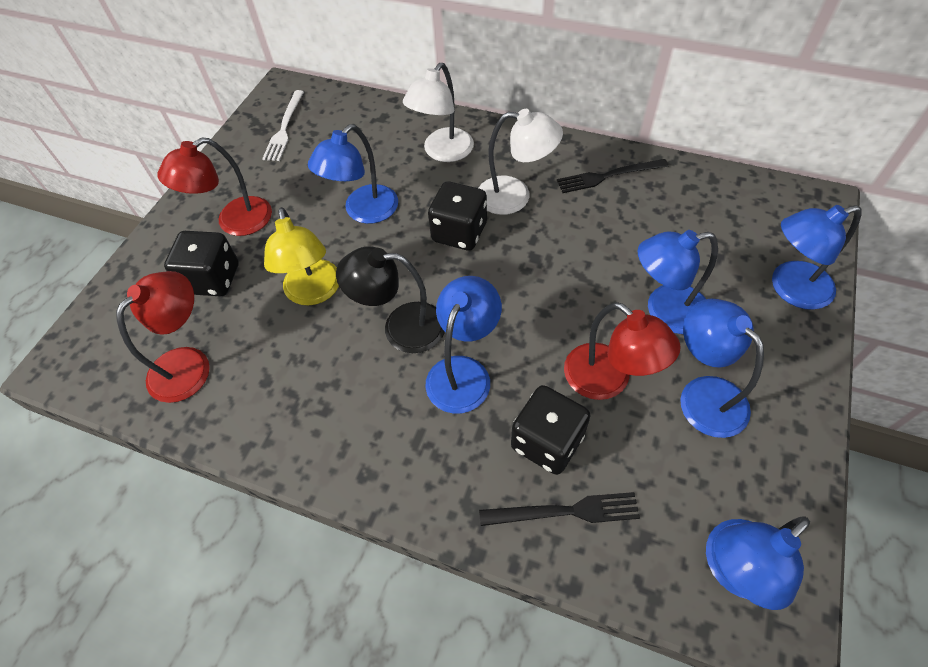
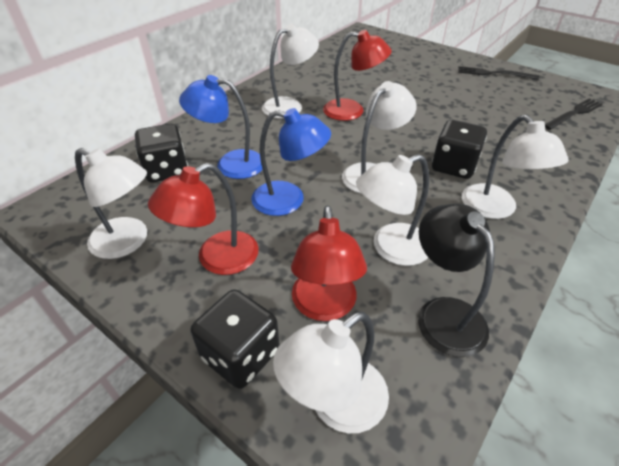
blue lamp: [308,124,398,224] [426,276,502,414] [638,230,718,334] [680,298,764,438] [706,516,810,610] [772,205,862,310] = 6 -> [179,75,263,179] [251,108,331,216] = 2
white fork: [262,90,304,161] = 1 -> none = 0
white lamp: [403,63,474,162] [479,109,563,215] = 2 -> [75,148,147,259] [262,24,319,119] [273,312,389,433] [342,81,416,194] [356,154,429,266] [461,115,569,219] = 6
yellow lamp: [264,207,339,305] = 1 -> none = 0

